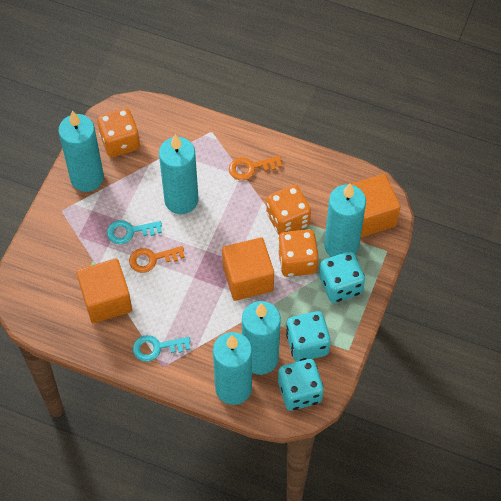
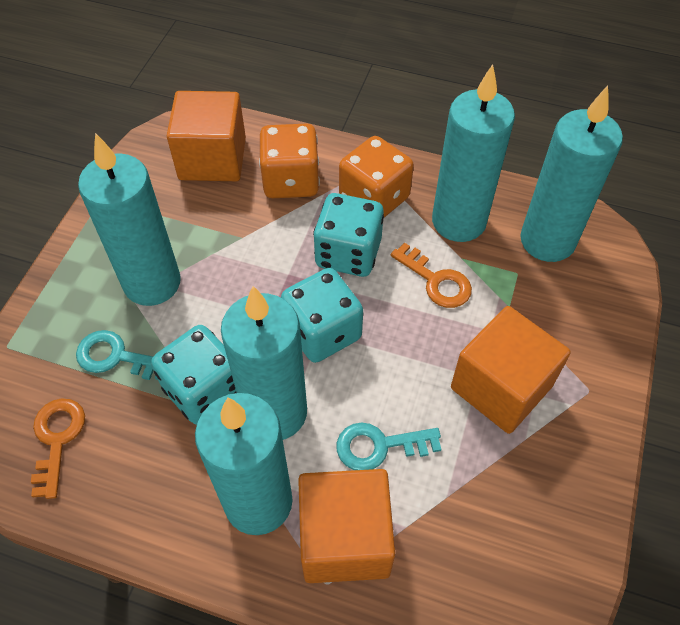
orange dice: [97,108,140,157] [266,185,311,235] [278,229,319,277] = 3 -> [259,124,320,198] [339,136,414,218] = 2

